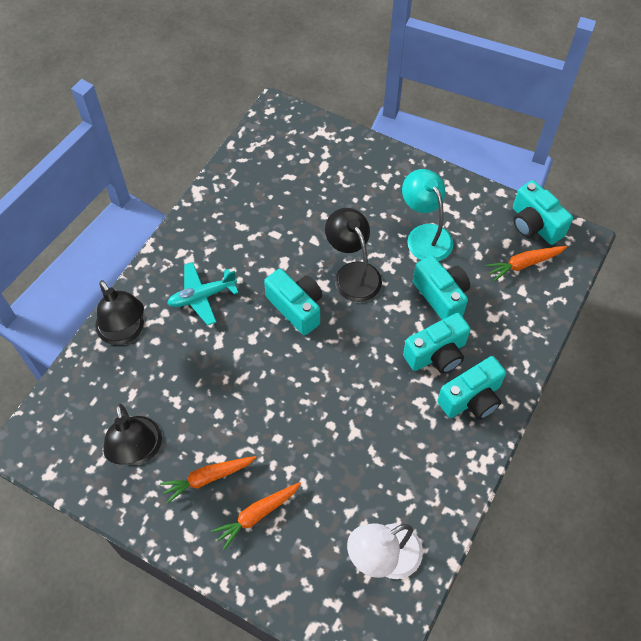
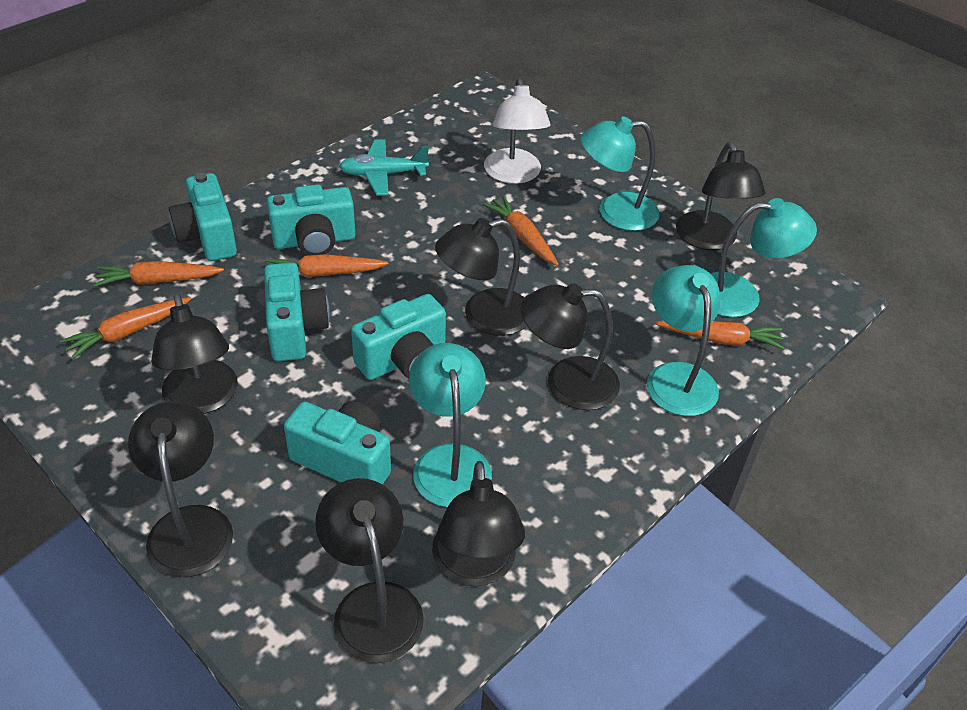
black lamp: [95,280,144,345] [103,403,162,465] [325,208,382,302] = 3 -> [128,401,233,577] [151,293,238,414] [315,478,424,663] [432,461,525,586] [435,218,527,336] [520,283,620,410] [676,142,765,250] = 7
orange carrot: [160,456,257,504] [211,482,301,550] [486,246,567,281] = 3 -> [60,297,191,360] [94,261,224,287] [265,254,388,278] [483,196,559,266] [655,321,785,350] = 5
turquoise lamp: [402,169,453,261] = 1 -> [409,343,492,507] [581,116,660,231] [647,265,720,416] [710,198,817,317] = 4

